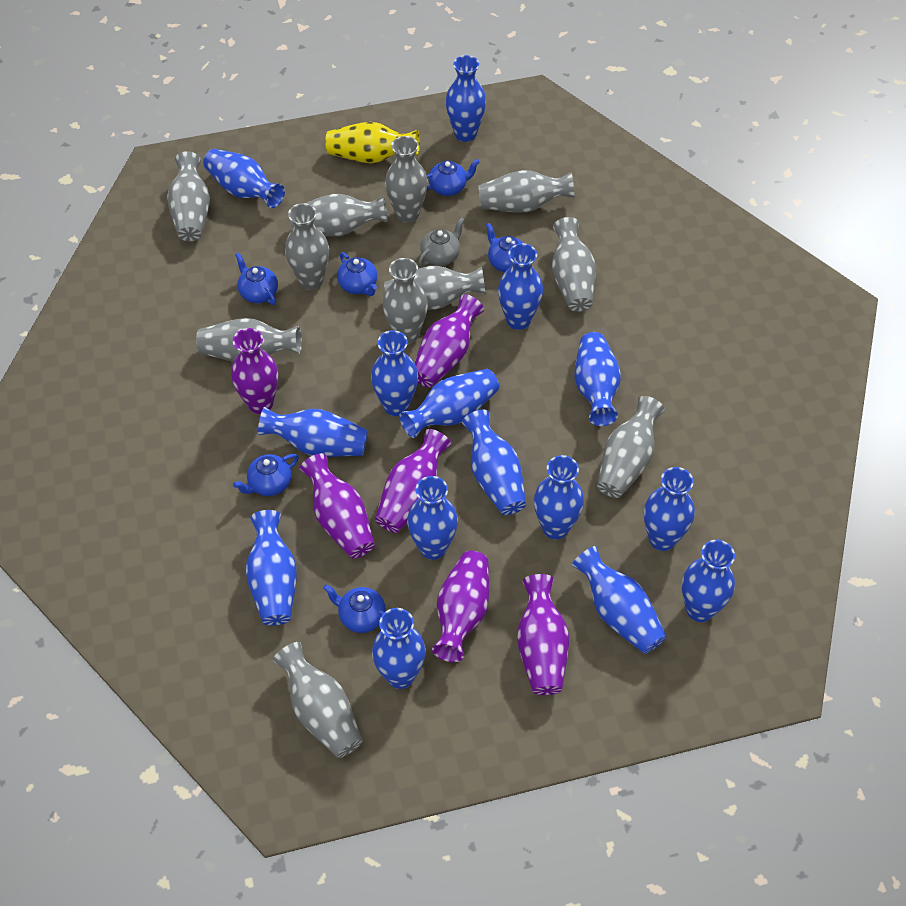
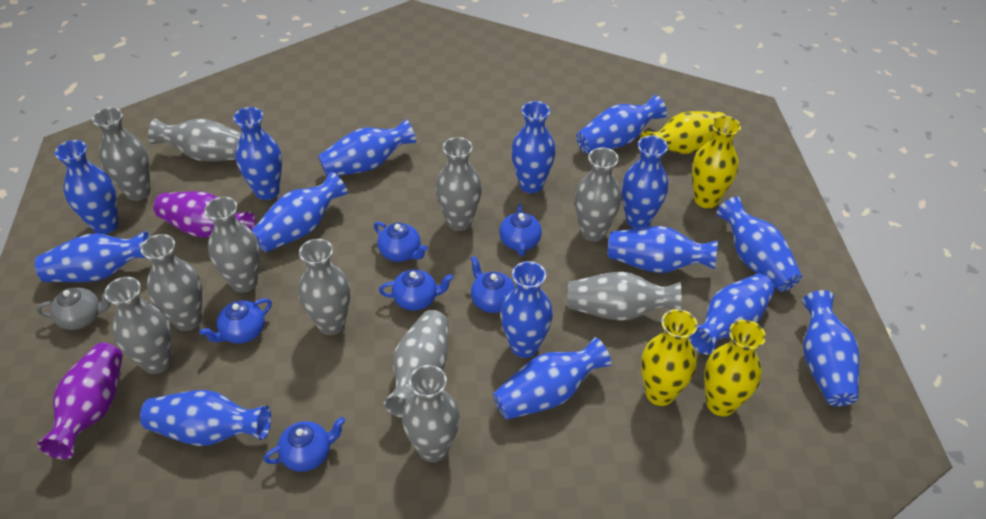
purple vase: [231,328,278,414] [300,453,375,559] [375,429,451,533] [415,294,484,388] [432,551,489,662] [517,574,569,695] = 6 -> [37,343,123,459] [154,191,255,238] = 2
yellow vase: [326,122,420,163] = 1 -> [640,111,726,154] [641,309,698,406] [692,116,741,208] [704,320,766,417] = 4

